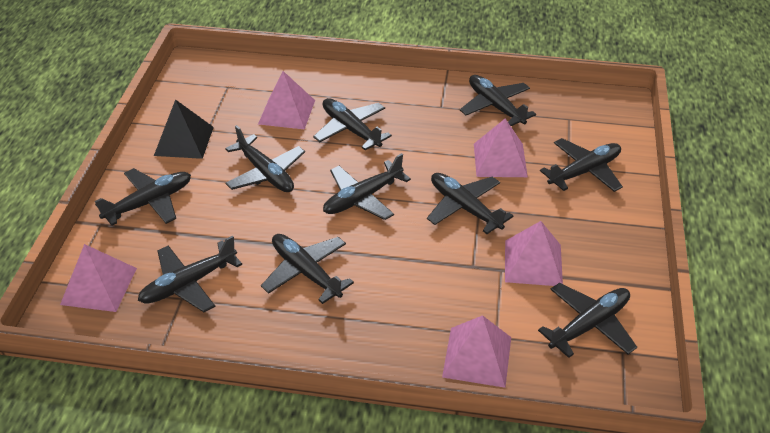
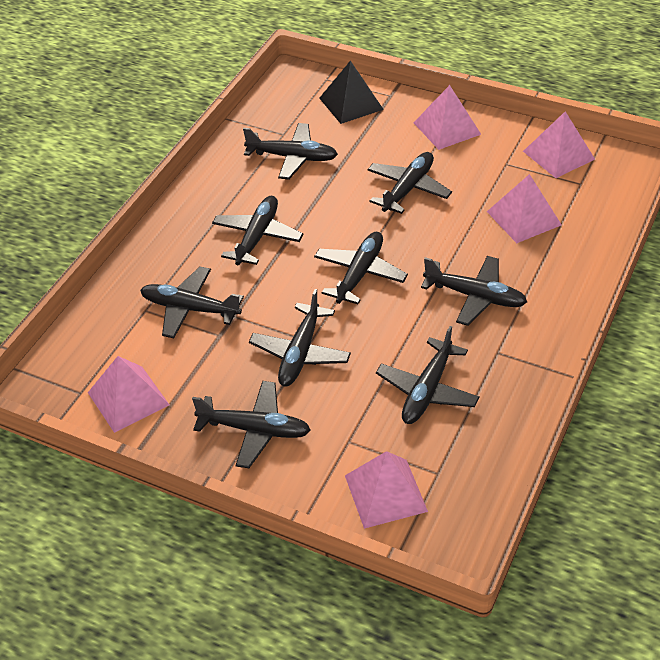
black plane: [95,168,191,226] [138,235,242,312] [225,125,305,192] [261,234,354,304] [313,98,392,150] [323,153,411,220] [427,173,513,234] [460,75,536,126] [538,283,637,358] [540,138,623,192] = 10 -> [140,266,244,338] [192,381,311,468] [212,196,303,265] [243,123,338,180] [249,289,351,387] [314,232,408,304] [367,152,452,214] [376,326,480,424] [421,256,527,326] = 9

